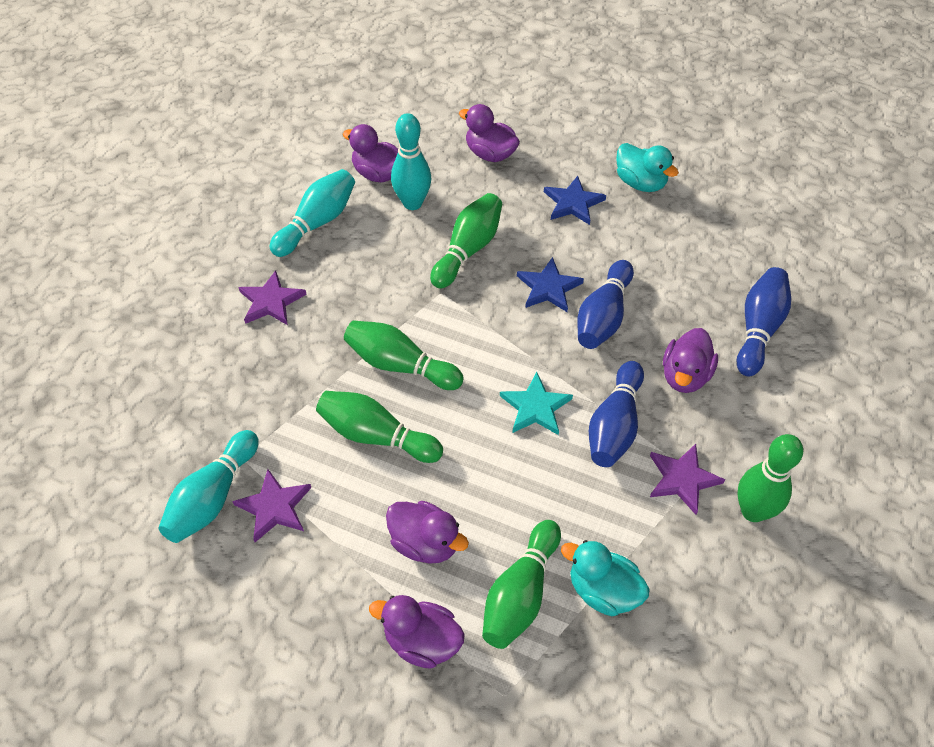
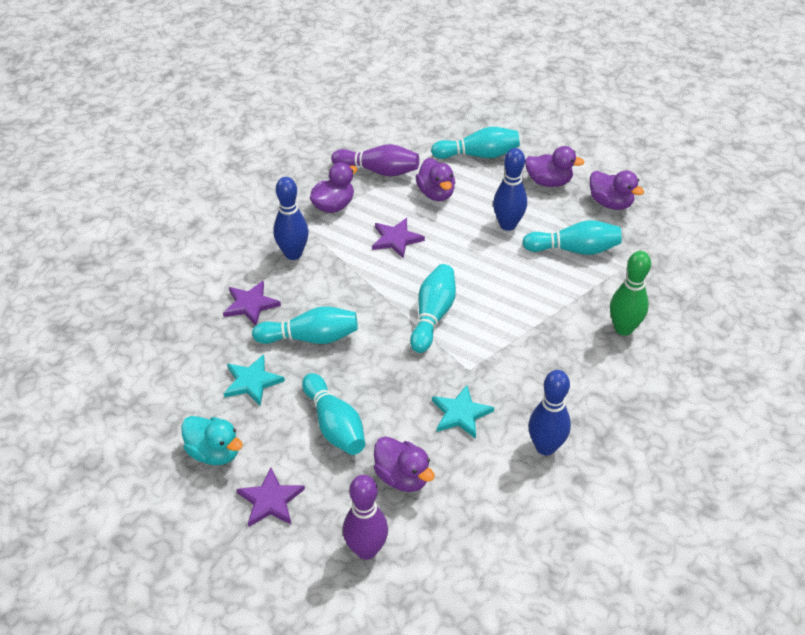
blue star: [517,257,584,312] [544,176,606,225] = 2 -> none = 0
green bowling pin: [316,391,443,463] [344,320,464,390] [430,193,502,288] [482,520,561,649] [737,434,803,522] = 5 -> [610,251,651,336] = 1
purple bowling pin: none = 0 -> [331,144,419,177] [343,475,388,560] = 2
turquoise bowling pin: [158,430,259,543] [269,169,355,257] [391,113,431,210] = 3 -> [252,306,358,344] [302,373,365,455] [410,264,456,353] [431,127,520,159] [522,220,622,255] = 5
turquoise duck: [561,540,650,616] [616,143,679,192] = 2 -> [181,416,243,465] = 1
turquoise star: [500,372,573,435] = 1 -> [224,354,285,406] [432,385,494,439] = 2

